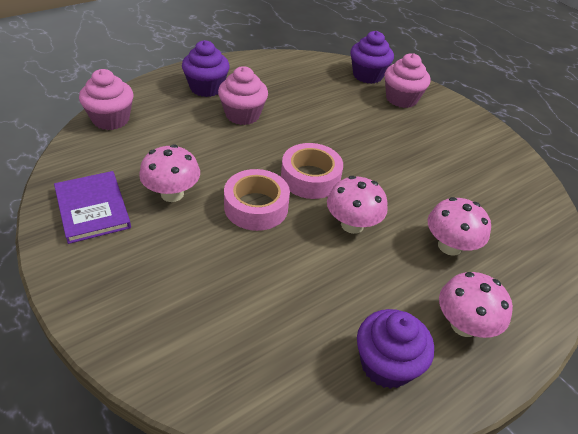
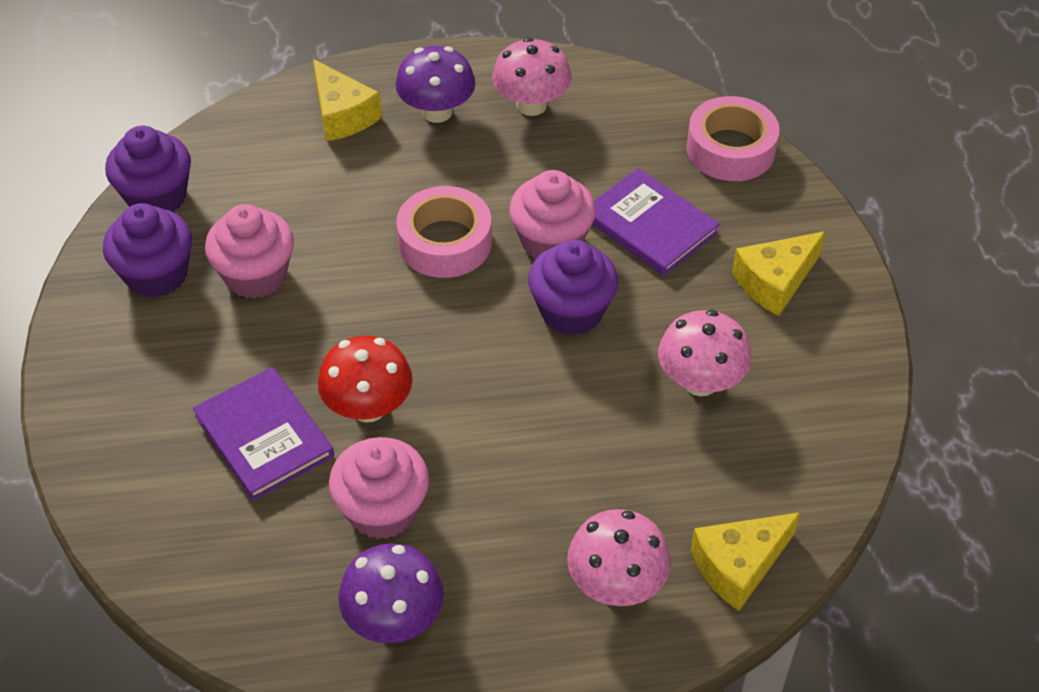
pink mushroom: [139,144,200,202] [327,176,388,234] [428,197,491,256] [439,272,513,338] = 4 -> [492,37,572,116] [567,509,671,606] [658,310,752,396] = 3
purple book: [54,171,131,244] = 1 -> [193,367,334,501] [592,168,720,276] = 2
purple mushroom: none = 0 -> [338,543,444,643] [395,46,475,123] = 2
red mushroom: none = 0 -> [318,335,413,423] = 1
yellow cheese: none = 0 -> [313,59,382,141] [691,512,801,611] [732,231,826,316] = 3

